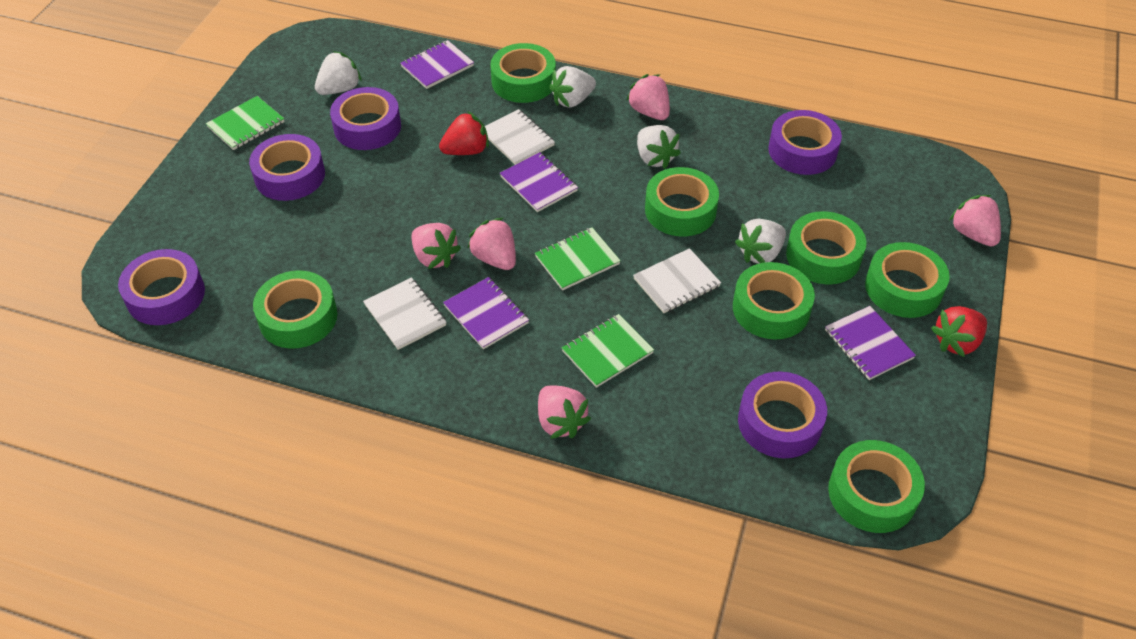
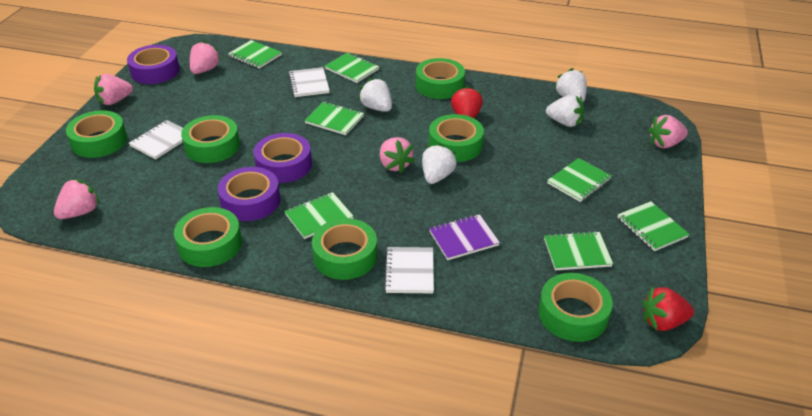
green notebook: [206,96,285,150] [535,228,621,290] [562,314,654,388] = 3 -> [228,40,282,69] [284,192,354,239] [304,102,364,135] [325,53,379,83] [544,231,613,270] [547,158,612,202] [617,201,690,251] = 7
purple notebook: [400,40,474,89] [443,277,529,349] [500,152,578,212] [825,306,916,380] = 4 -> [429,214,500,260] = 1
purple tape: [118,249,205,325] [249,134,325,201] [330,87,401,150] [738,371,827,458] [768,110,842,175] = 5 -> [127,45,180,84] [218,167,280,221] [253,133,312,183] = 3

